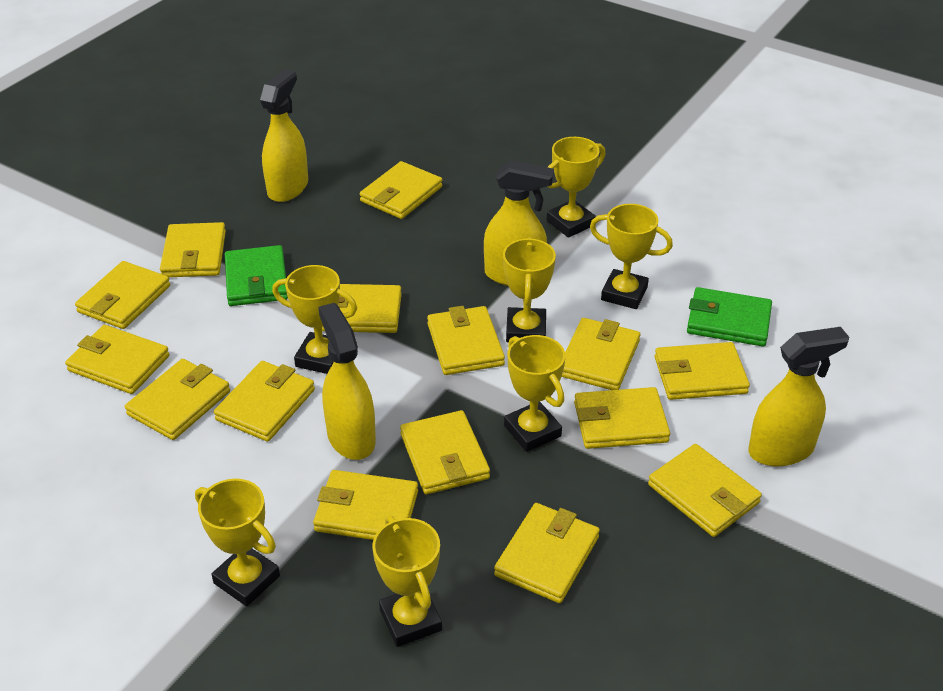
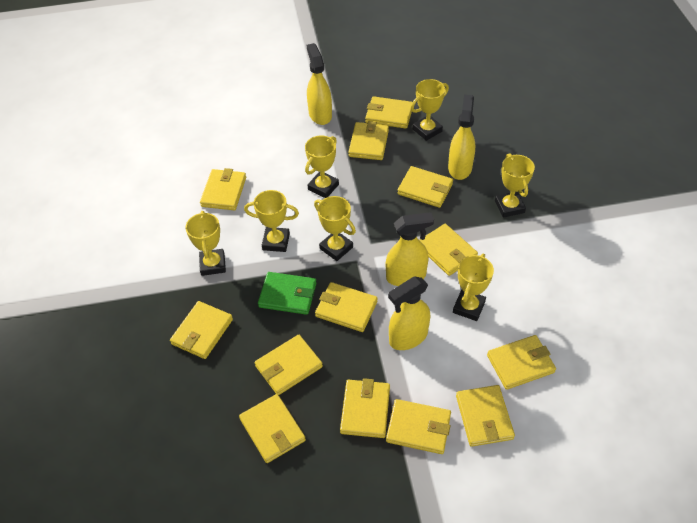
green wallet: [225,245,288,306] [687,287,772,346] = 2 -> [258,272,316,315] = 1
yellow wallet: [65,325,170,394] [75,261,170,329] [125,359,230,440] [160,222,226,277] [214,361,315,442] [313,470,418,540] [322,284,402,333] [360,161,442,219] [400,410,490,494] [427,306,505,375] [494,503,600,603] [562,318,640,390] [574,387,670,449] [648,444,762,537] [655,342,750,400] = 15 -> [170,301,233,359] [200,168,246,210] [239,394,306,463] [255,335,323,395] [315,282,378,332] [340,378,390,438] [348,121,389,160] [365,96,412,129] [386,399,451,454] [398,166,453,208] [419,224,478,276] [456,385,515,447] [487,335,556,390] = 13

